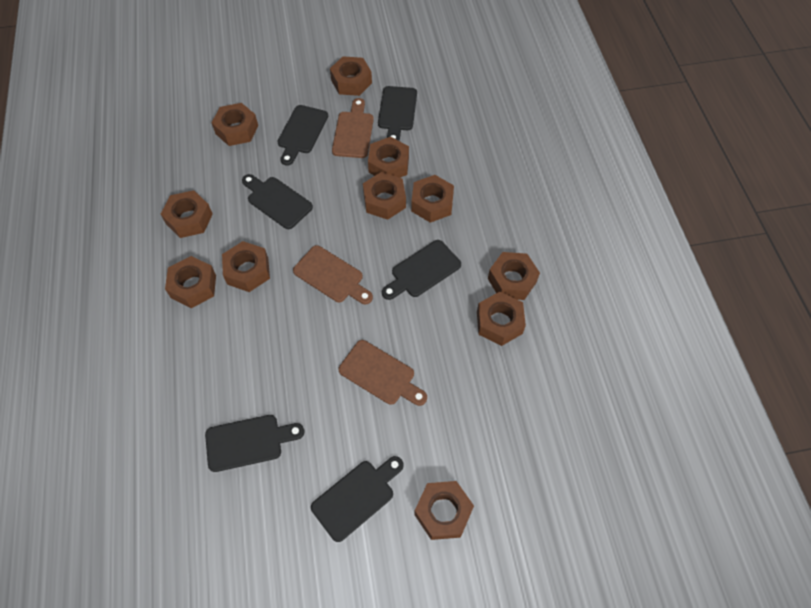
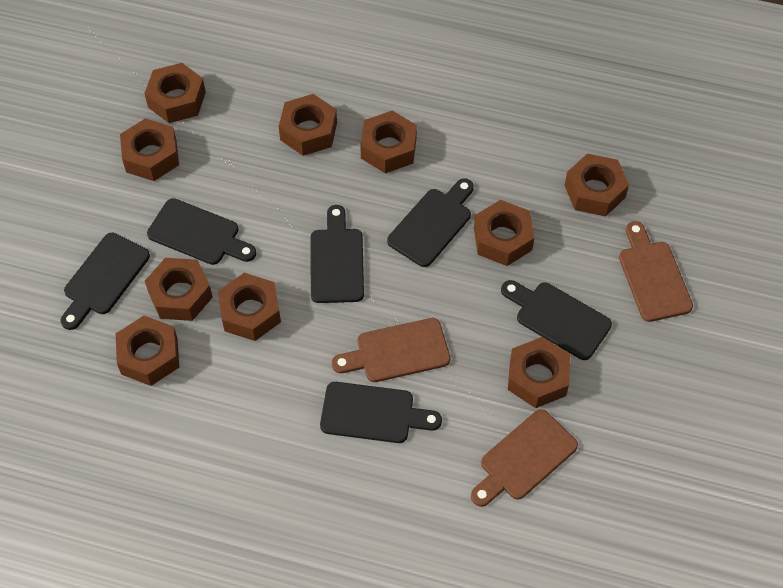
brown nut: [161,190,213,238] [165,256,216,308] [212,103,258,146] [222,241,270,292] [330,56,372,96] [363,172,406,220] [368,137,409,178] [411,175,454,223] [414,481,474,540] [477,292,526,346] [488,252,540,300] = 11 -> [116,316,179,386] [120,118,179,181] [144,63,206,123] [145,258,213,321] [218,273,281,341] [279,94,337,156] [360,111,417,173] [474,200,535,266] [508,337,571,408] [565,154,629,217] = 10

